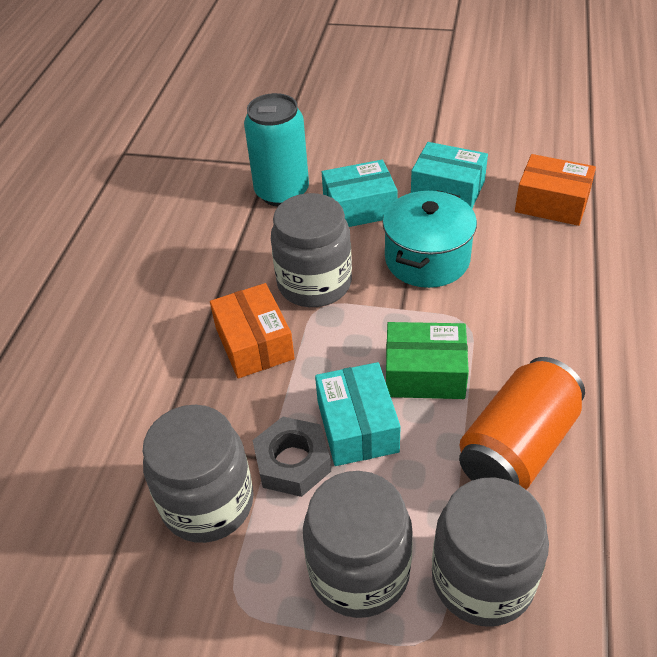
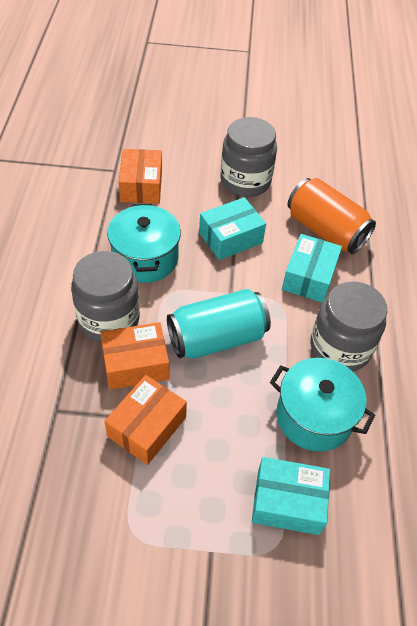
green box: [386,322,469,399] = 1 -> none = 0
grey jar: [143,405,254,543] [271,193,352,307] [303,471,413,618] [432,478,549,626] = 4 -> [71,251,140,342] [220,117,277,197] [310,281,387,372] = 3
grey nut: [253,417,331,497] = 1 -> none = 0
orange box: [210,283,295,379] [515,154,596,226] = 2 -> [100,322,169,390] [104,375,187,465] [119,149,162,203] = 3
turquoise pot: [382,190,477,288] = 1 -> [107,204,181,283] [270,358,375,451] = 2

